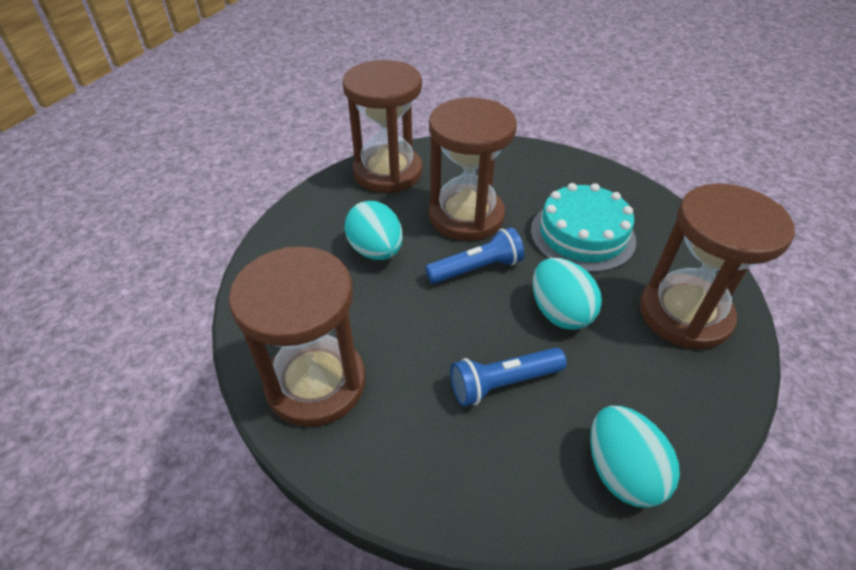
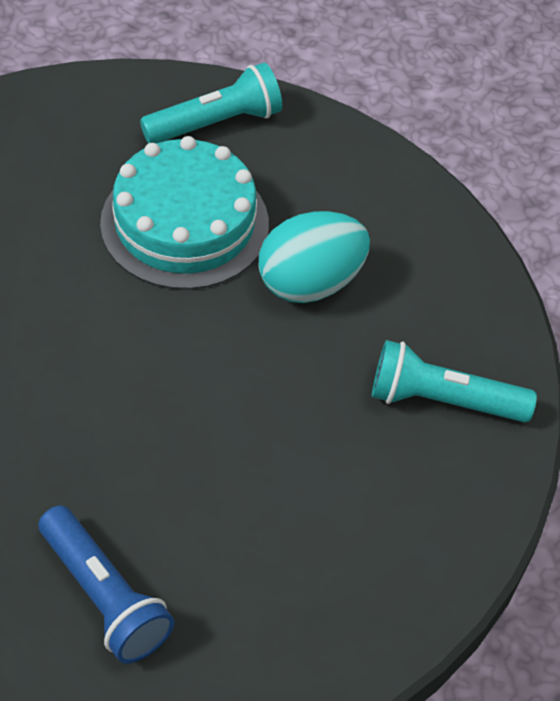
blue flashlight: [425,227,524,284] [450,348,567,406] = 2 -> [38,505,174,664] = 1
brown hourglass: [229,246,366,427] [342,60,423,193] [429,97,517,241] [640,183,795,349] = 4 -> none = 0
turquoise egg: [344,201,403,260] [533,258,602,330] [590,406,680,508] = 3 -> [259,211,370,303] = 1
turquoise flashlight: none = 0 -> [140,62,282,143] [372,340,537,422] = 2

